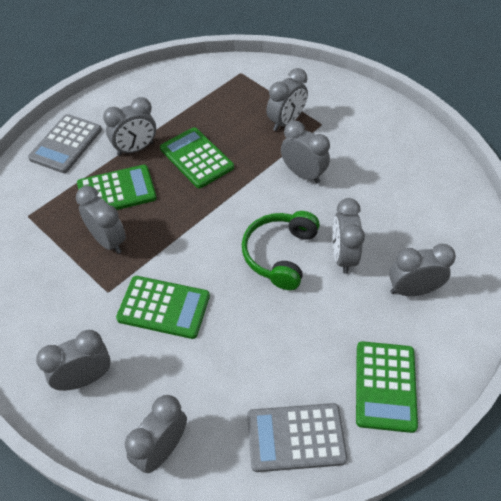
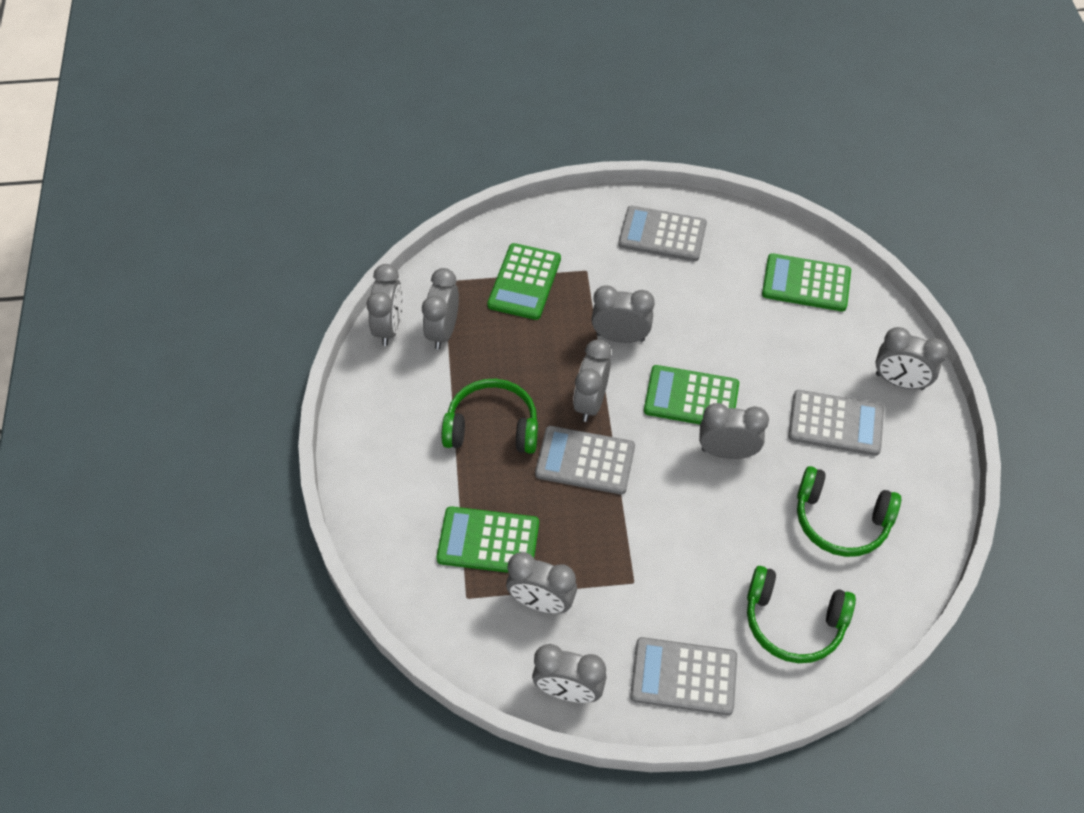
green headphones: [242,211,320,290] = 1 -> [442,379,538,454] [747,566,856,663] [797,466,901,557] = 3
grey calculator: [28,114,102,173] [247,403,347,472] = 2 -> [535,426,635,495] [618,206,707,261] [630,637,737,715] [788,390,884,456] = 4

